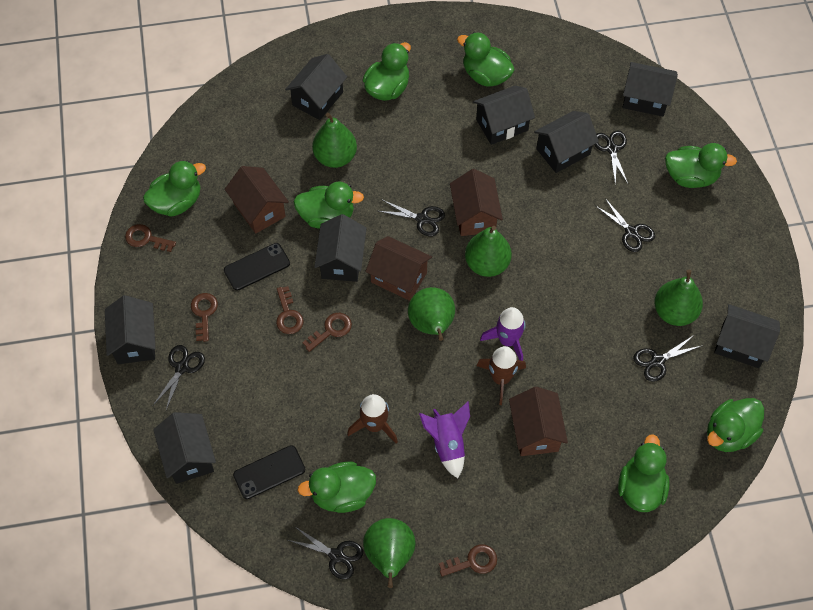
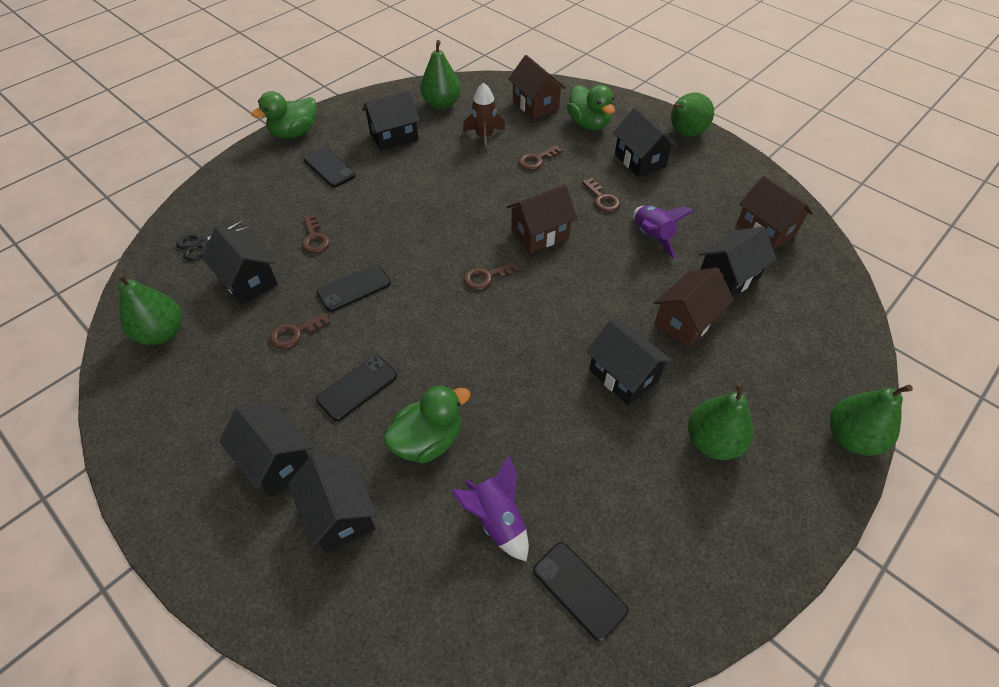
black house: [105,295,156,364] [153,412,216,484] [285,54,347,120] [314,214,367,282] [473,85,535,145] [534,111,599,173] [623,62,678,116] [714,304,780,368] = 8 -> [201,227,278,305] [219,403,312,497] [288,454,377,553] [362,90,420,151] [586,320,673,406] [613,108,677,177] [699,226,777,297] = 7
black phone: [224,243,290,291] [233,445,305,499] = 2 -> [303,147,356,187] [316,355,397,421] [317,264,391,312] [533,542,628,642] = 4
black scissors: [153,345,205,410] [288,526,363,580] [379,200,445,236] [594,131,628,185] [596,198,655,252] [633,335,701,382] = 6 -> [176,219,249,261] = 1
brown rocket: [347,394,398,443] [476,346,526,405] = 2 -> [463,83,505,153] = 1
green duck: [143,160,206,217] [293,182,364,229] [297,461,376,513] [363,42,411,101] [457,32,515,87] [618,434,670,512] [665,143,737,188] [707,398,764,452] = 8 -> [252,91,317,138] [383,385,470,463] [567,85,615,130] = 3

